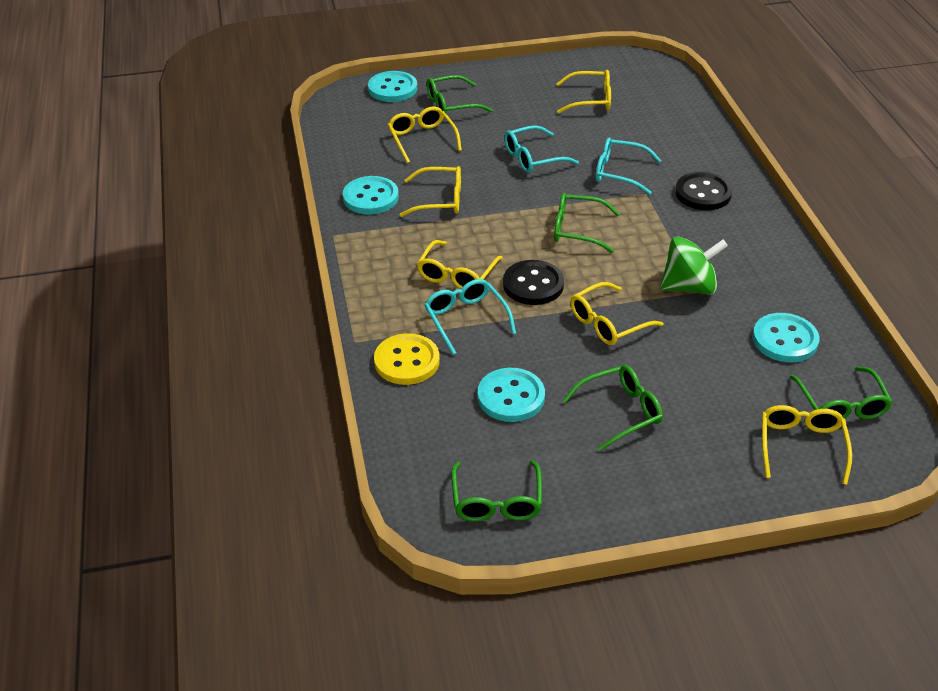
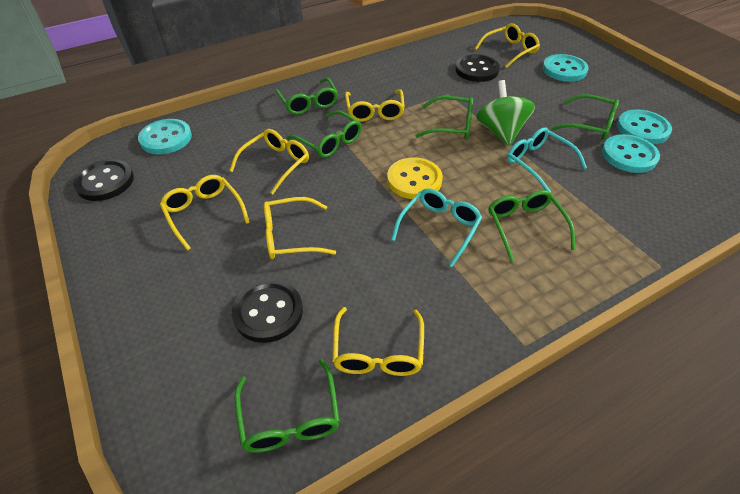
black button: [503,260,564,305] [675,172,732,210] = 2 -> [73,159,134,201] [232,280,303,343] [455,54,500,82] = 3
green glasses: [427,75,493,114] [451,460,542,522] [554,193,620,253] [562,365,663,451] [790,366,892,419] = 5 -> [234,359,340,453] [275,78,338,115] [287,110,362,158] [415,96,473,139] [489,190,575,262] [551,94,619,140] = 6
turquoise glasses: [424,279,516,355] [504,125,579,173] [595,137,662,195] = 3 -> [391,188,482,267] [507,127,587,192] = 2

